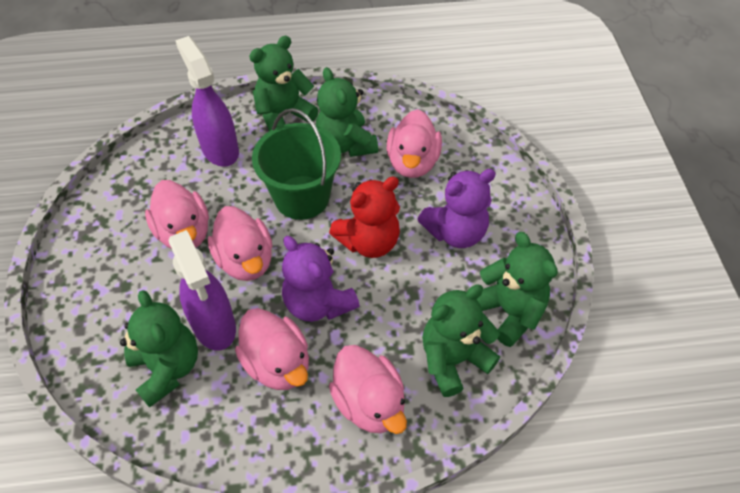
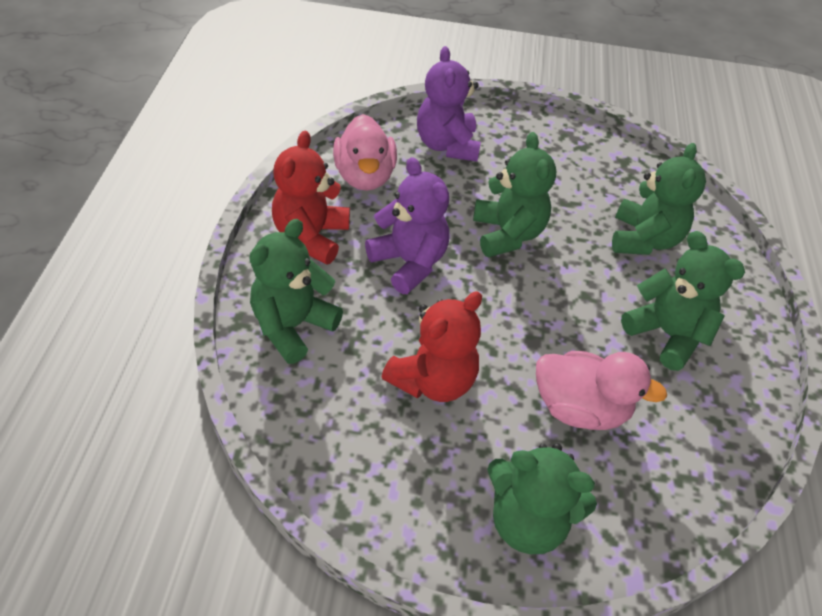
green bucket: [252,108,341,220] = 1 -> none = 0
pink duck: [145,180,209,249] [208,206,273,281] [235,308,309,390] [329,345,407,434] [387,109,442,178] = 5 -> [333,114,397,191] [536,351,667,430] = 2
purple spray bottle: [168,230,236,351] [175,36,239,167] = 2 -> none = 0
red teddy bear: [329,176,400,258] = 1 -> [272,131,350,265] [381,291,482,402] = 2

